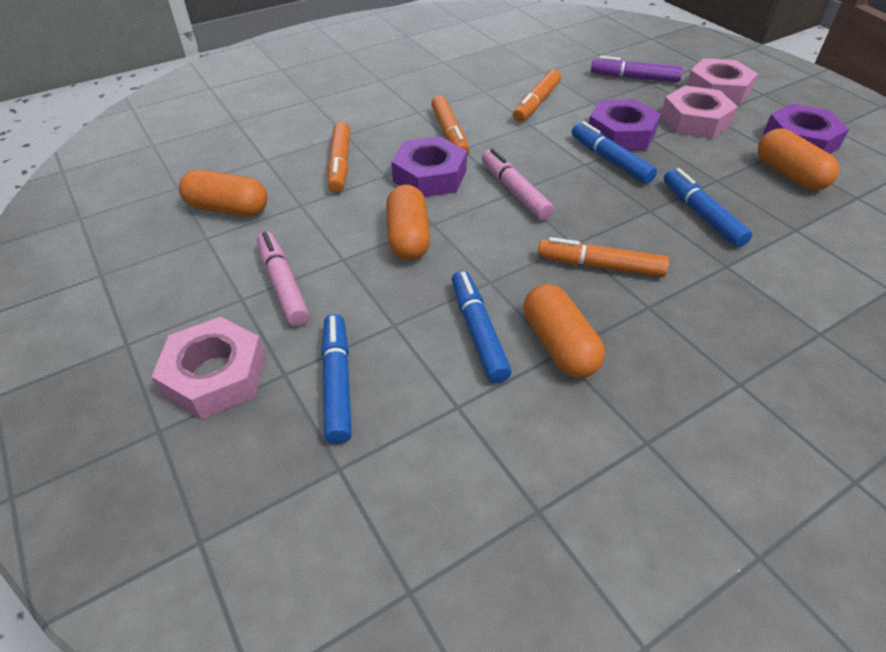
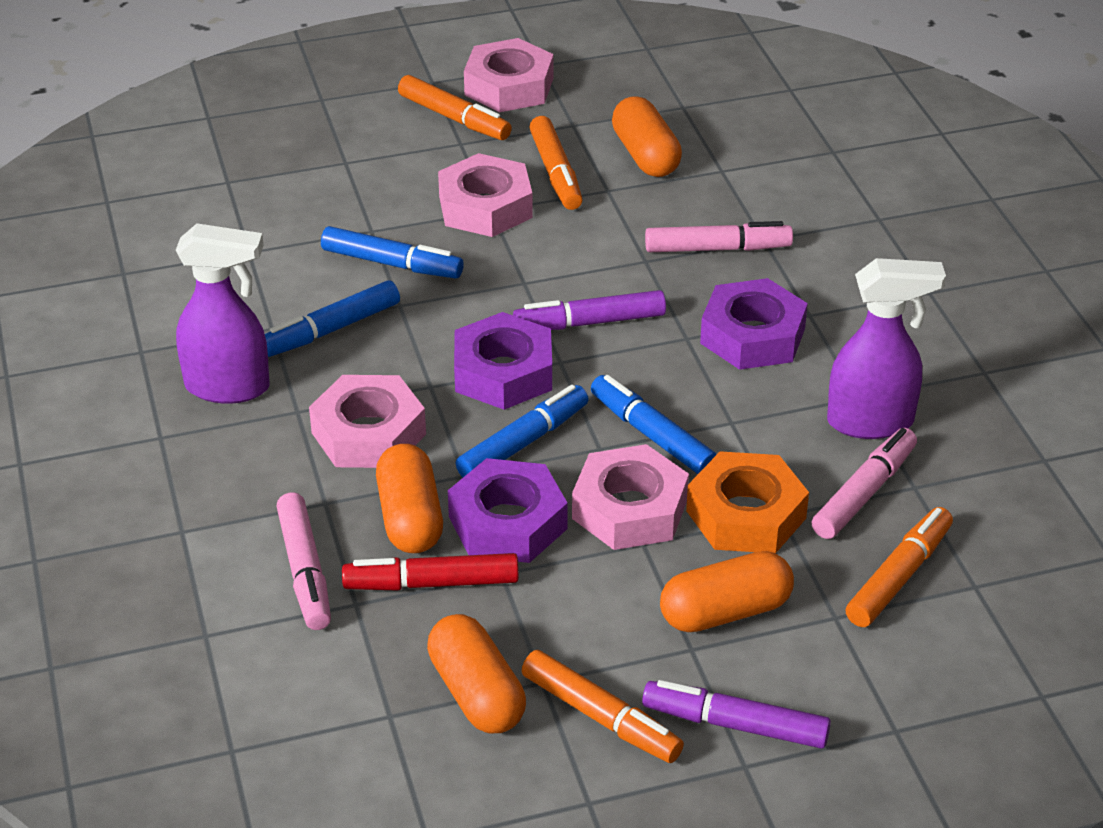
orange nut: none = 0 -> [686,451,809,553] = 1
pink marker: [257,232,310,326] [482,148,554,221] = 2 -> [276,493,331,630] [645,221,793,252] [812,428,917,539] = 3
pink nut: [152,317,266,419] [660,85,738,139] [686,58,758,105] = 3 -> [309,375,426,468] [438,153,533,237] [464,38,553,112] [572,444,689,550] = 4
purple marker: [591,56,683,83] = 1 -> [513,290,666,330] [642,680,831,749] = 2
purple spray bottle: none = 0 -> [176,223,270,404] [827,258,946,439] = 2
red marker: none = 0 -> [342,553,519,591] = 1

